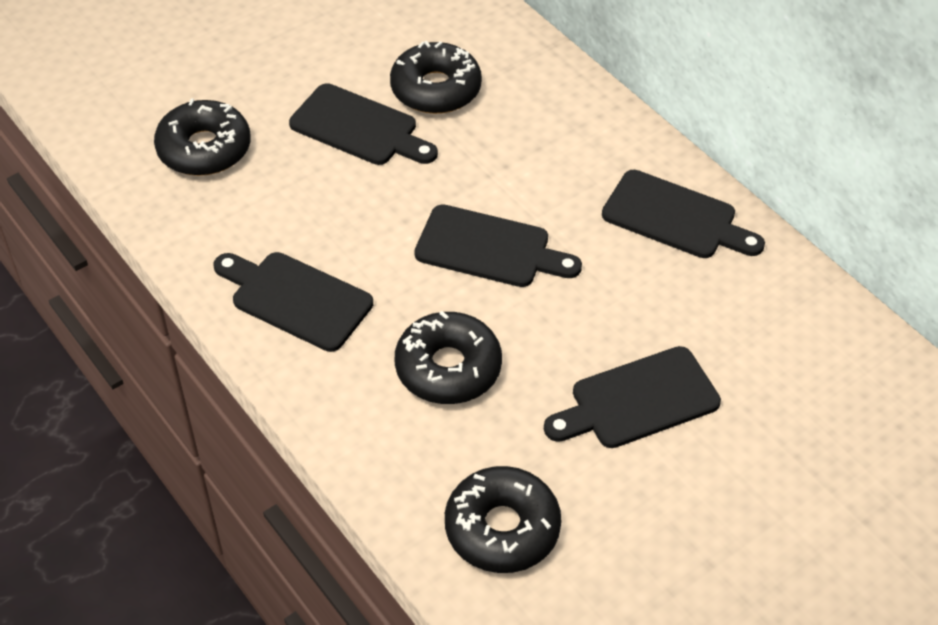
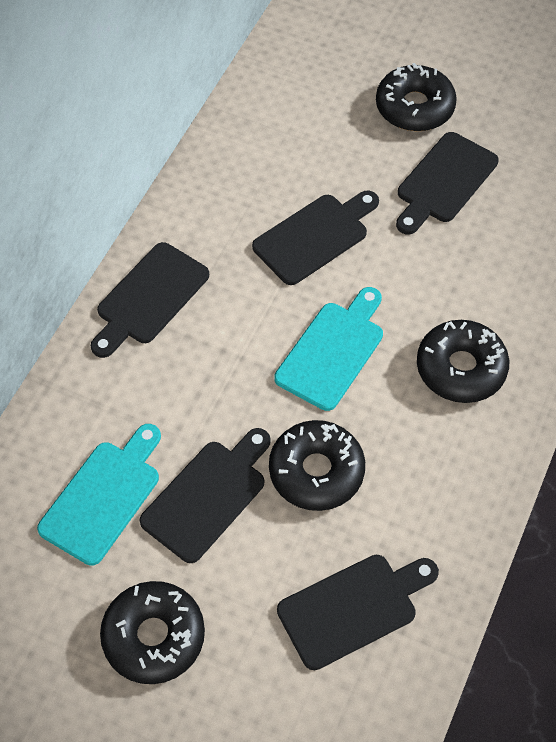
turquoise cutting board: none = 0 -> [37,424,161,566] [274,287,383,411] = 2

